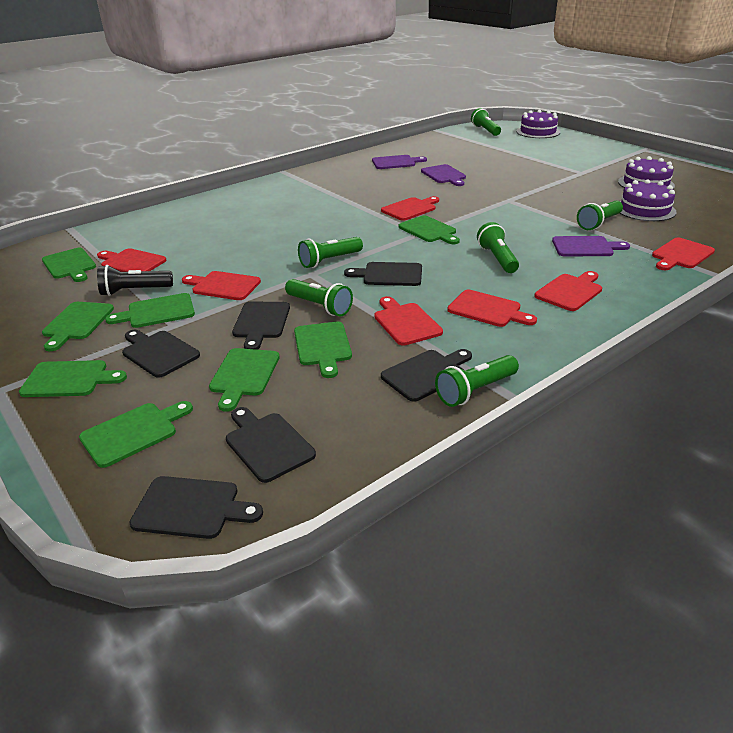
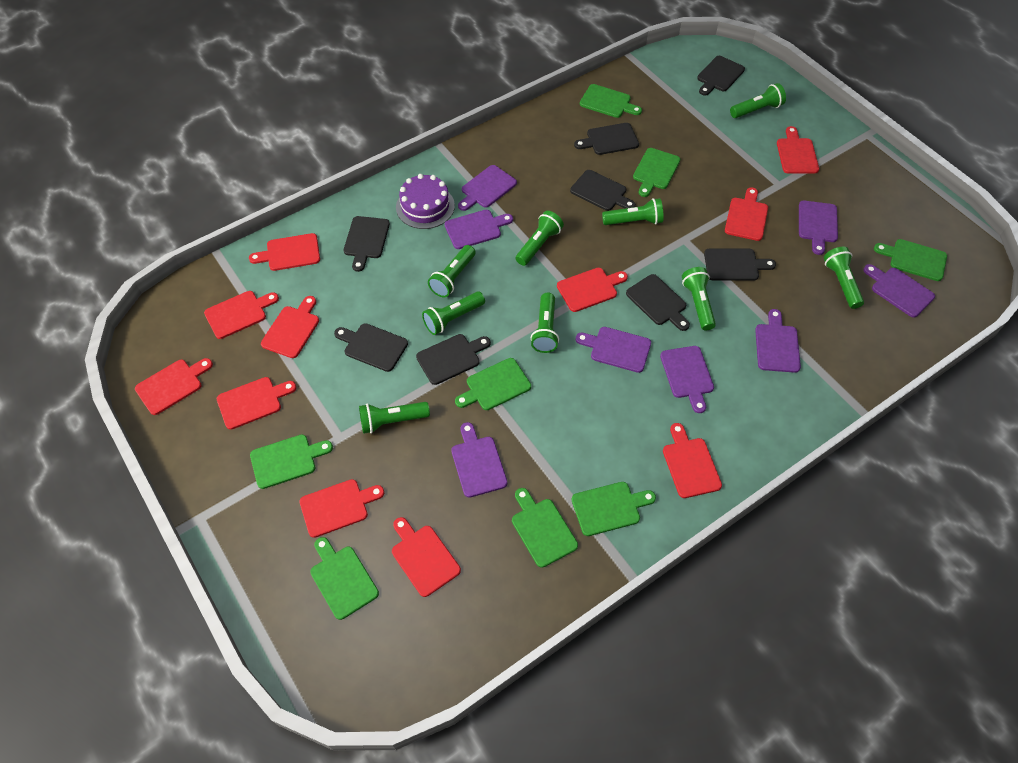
black cutting board: [122,330,200,378] [129,476,263,539] [226,407,316,483] [232,302,290,350] [344,262,422,286] [381,349,472,402] = 6 -> [334,323,408,372] [343,216,390,272] [416,334,491,385] [570,170,636,211] [574,123,639,155] [626,274,690,331] [697,56,745,96] [704,249,776,281] = 8
black flashlight: [97,265,173,296] = 1 -> none = 0
green flashlight: [285,279,353,316] [298,237,363,268] [435,355,519,407] [471,108,501,136] [477,222,519,273] [577,201,623,230] = 6 -> [359,402,430,434] [422,292,485,335] [428,245,476,297] [515,211,564,266] [531,293,559,353] [602,198,664,225] [682,267,716,331] [730,83,786,118] [824,247,864,309] = 9
purple cake: [516,110,560,138] [618,156,675,189] [619,179,677,221] = 3 -> [396,174,455,229] = 1
purple cutting board: [372,155,427,169] [421,164,466,186] [552,236,630,256] = 3 -> [445,210,513,249] [451,422,507,498] [458,165,517,211] [575,327,651,373] [660,346,714,413] [755,309,801,373] [799,201,838,255] [863,264,935,318] = 8
red cutting board: [97,248,166,272] [182,271,261,300] [374,296,443,346] [381,196,439,221] [447,290,537,327] [535,271,602,311] [652,238,715,270] = 7 -> [135,358,213,415] [204,291,279,339] [217,377,296,430] [249,233,320,271] [261,296,319,358] [299,479,384,538] [392,517,461,597] [557,268,628,312] [663,423,722,498] [725,188,768,241] [777,126,819,174] = 11

